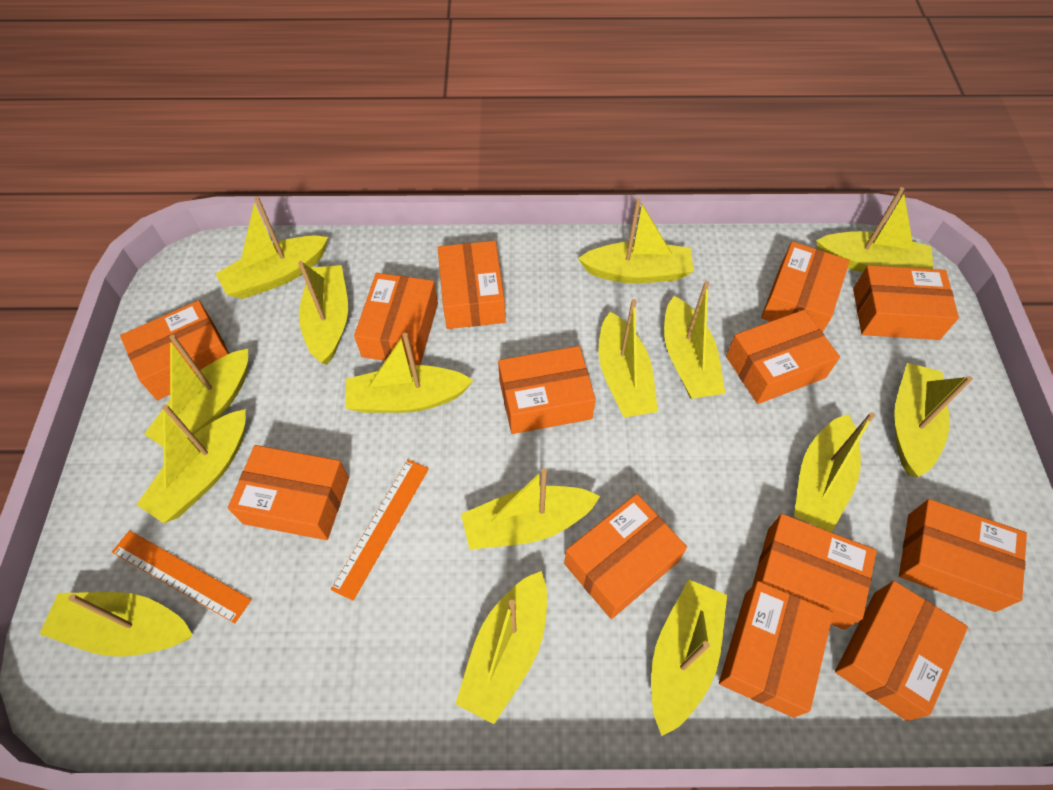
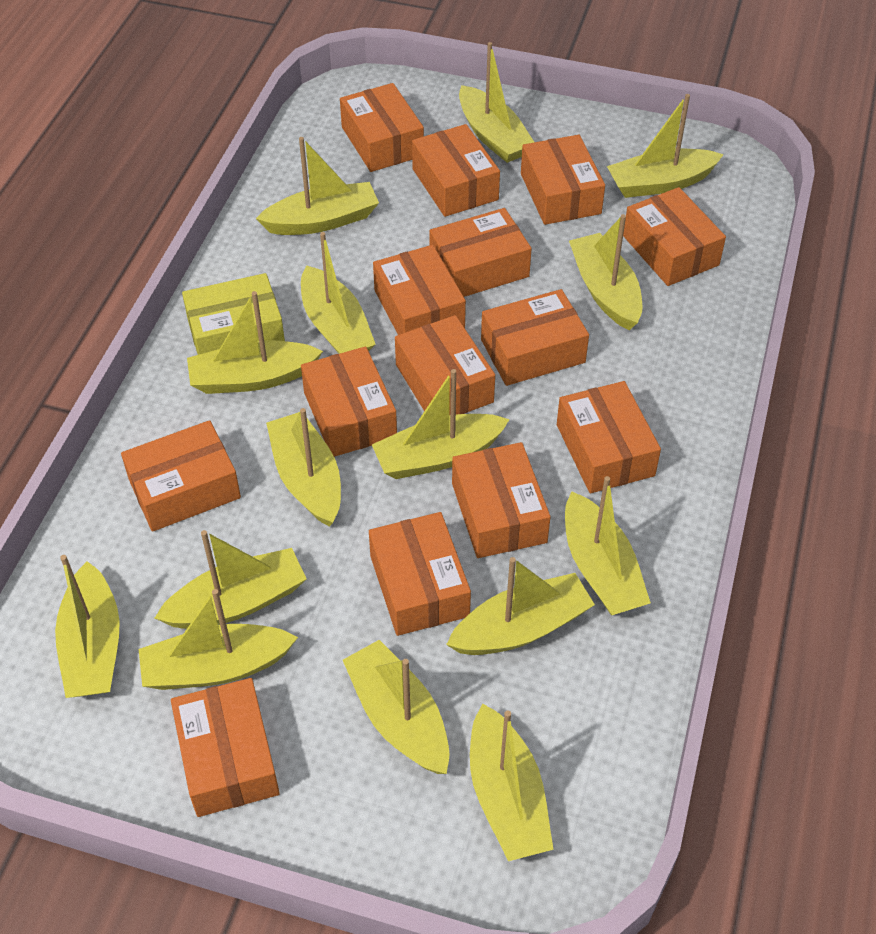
orange box: [120,300,229,400] [228,445,349,540] [354,273,438,365] [438,241,506,329] [498,346,596,434] [564,494,687,619] [719,581,833,718] [726,310,840,404] [752,514,877,630] [761,241,850,332] [835,581,968,721] [853,265,959,340] [899,499,1027,612] = 13 -> [121,420,241,532] [171,678,280,817] [301,346,397,457] [340,83,424,172] [369,512,471,636] [373,245,466,335] [395,315,495,415] [412,124,500,217] [429,208,532,297] [452,442,551,558] [481,289,589,386] [521,135,605,225] [557,381,661,493] [623,187,726,286] = 14
orange ruler: [112,530,252,623] [331,459,429,601] = 2 -> none = 0
yellow box: none = 0 -> [182,273,285,355] = 1

